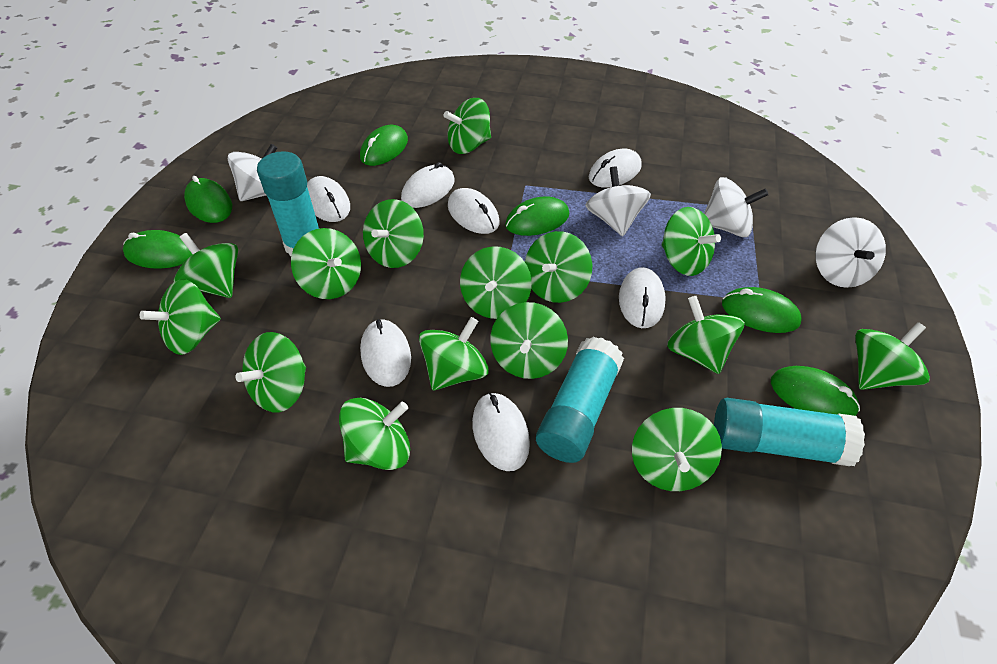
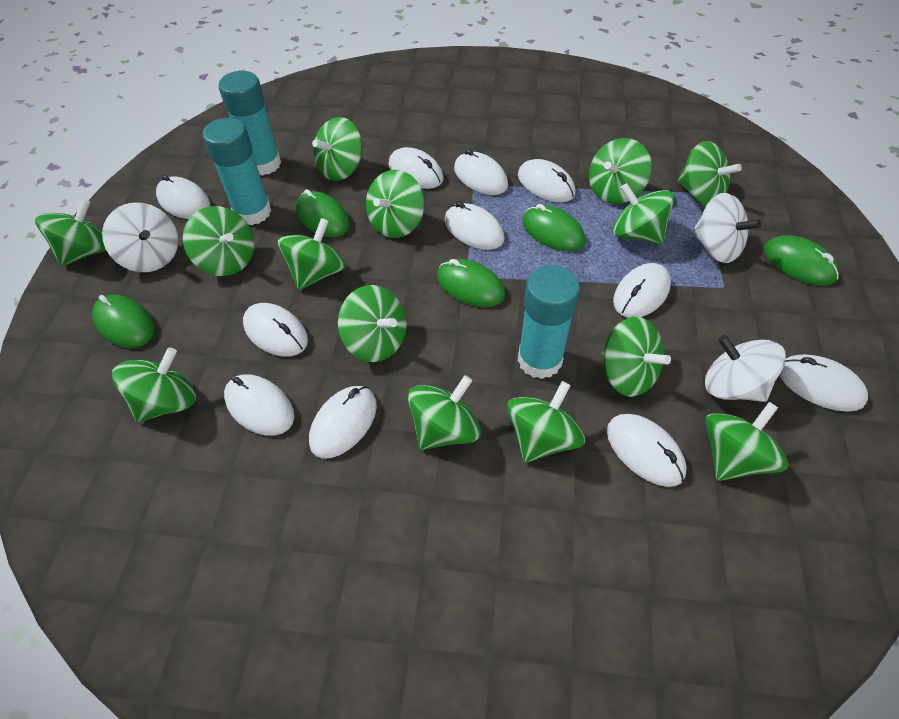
green mouse: [123,230,193,269] [184,176,232,223] [360,125,408,166] [505,196,569,236] [722,287,802,333] [771,366,860,416] = 6 -> [92,294,155,348] [296,189,350,237] [437,259,505,307] [523,204,585,252] [764,236,839,286] = 5
green spinning top: [140,279,221,355] [174,233,238,298] [236,332,306,412] [291,228,361,299] [339,398,410,470] [363,199,424,268] [419,317,489,390] [444,98,491,154] [460,246,532,319] [490,302,568,379] [525,231,592,303] [632,408,722,491] [662,207,721,276] [667,296,745,374] [855,322,930,390] = 15 -> [35,199,106,266] [112,348,196,422] [183,206,254,276] [278,218,346,290] [312,117,362,181] [338,285,407,362] [366,170,424,238] [408,375,481,450] [507,381,585,463] [589,138,652,204] [602,317,671,397] [613,183,675,244] [678,141,742,206] [706,402,788,481] = 14
white mouse: [307,176,350,222] [360,319,411,387] [401,162,455,208] [448,188,499,234] [472,392,530,471] [589,149,642,188] [619,267,666,328] = 7 -> [156,175,210,219] [224,374,294,436] [243,303,308,356] [309,386,377,459] [389,147,444,189] [444,202,505,250] [454,149,508,195] [518,159,576,202] [607,414,687,487] [613,263,671,318] [780,354,868,411] = 11
white spinning top: [228,144,277,201] [585,166,651,236] [704,177,769,237] [815,217,886,288] = 4 -> [102,202,178,272] [692,193,762,263] [705,335,786,402] = 3

